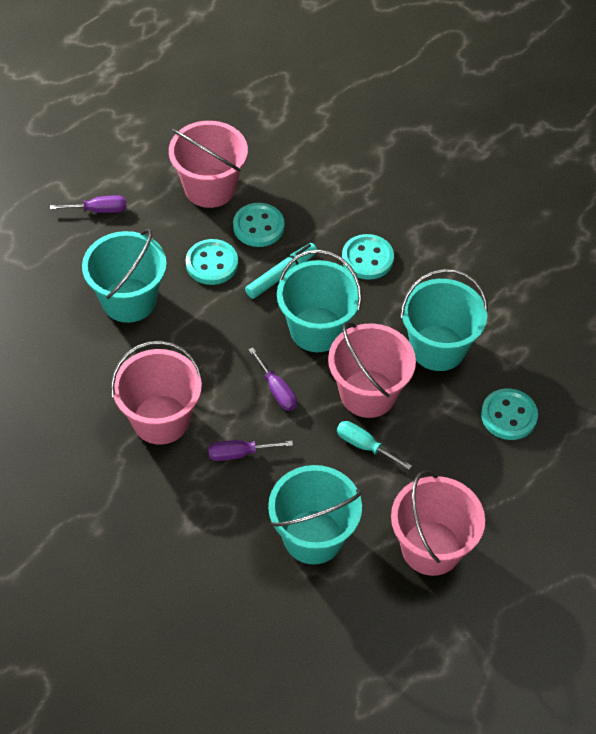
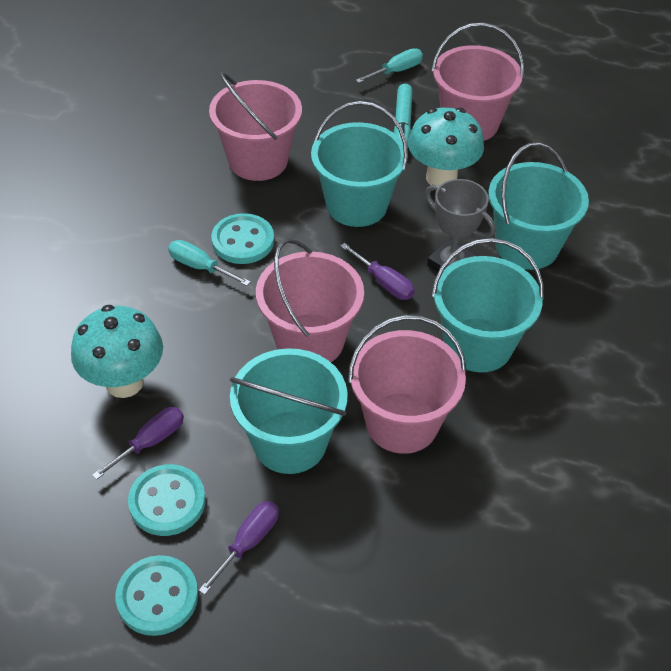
grey trophy: none = 0 -> [425,179,495,272] = 1
turquoise button: [186,239,238,285] [233,203,284,247] [342,234,394,280] [481,389,538,440] = 4 -> [115,555,198,636] [128,464,206,536] [211,213,274,264] = 3
turquoise mushroom: none = 0 -> [71,305,163,398] [408,107,484,186] = 2
turquoise screwdriver: [337,421,412,470] = 1 -> [168,240,250,286] [356,49,423,83] = 2

